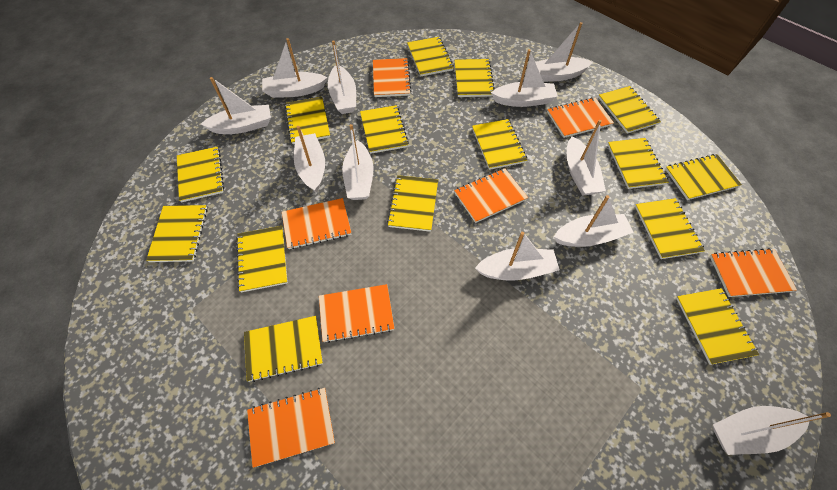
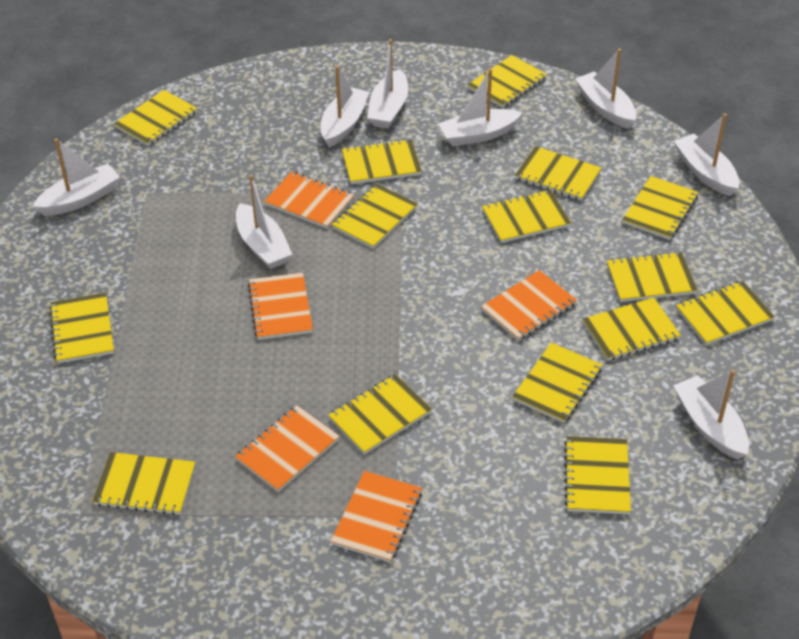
orange notebook: [247,388,335,468] [282,198,351,249] [319,284,395,343] [373,58,411,97] [454,168,528,223] [547,97,614,138] [710,248,797,297] = 7 -> [235,406,340,492] [248,273,313,340] [264,172,354,229] [331,471,422,562] [481,270,577,341] = 5
white boat: [201,77,271,134] [262,38,327,98] [294,126,325,193] [328,40,356,114] [342,124,374,200] [475,232,560,281] [491,49,558,107] [535,22,593,82] [554,195,634,247] [567,120,606,196] [713,406,831,455] = 11 -> [32,138,120,216] [236,175,292,269] [321,65,369,147] [367,39,408,129] [438,69,523,146] [575,49,636,129] [673,370,749,460] [674,114,739,196] = 8

